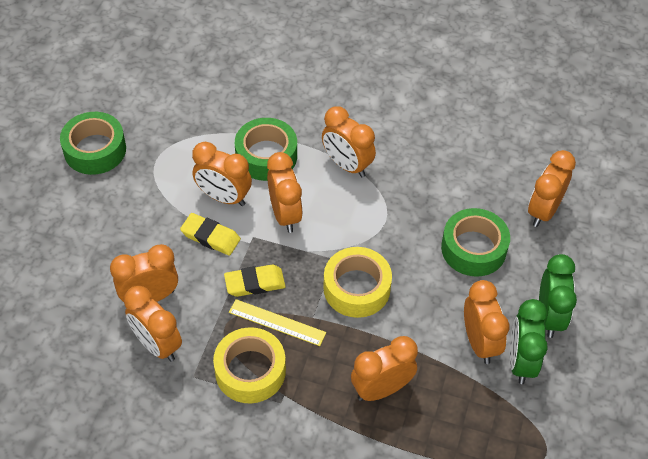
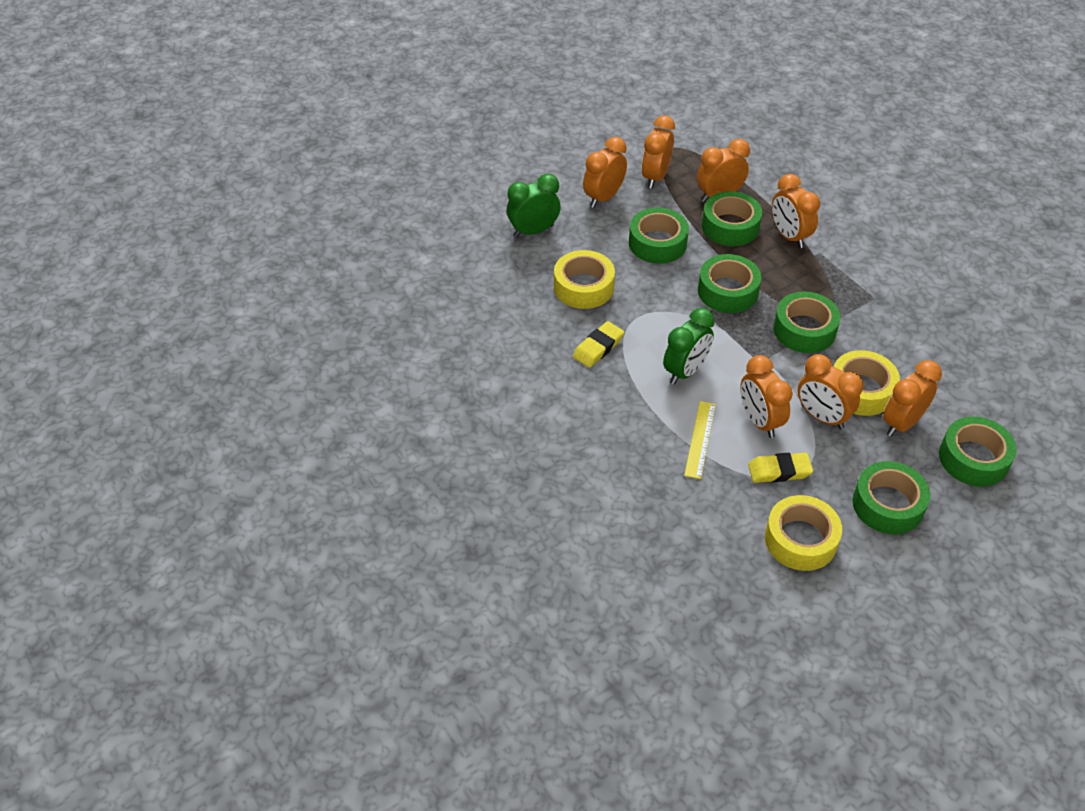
green tape: [60,112,126,175] [235,118,297,181] [441,208,510,277] = 3 -> [629,208,689,264] [698,254,762,313] [702,191,762,246] [773,291,841,353] [852,461,930,534] [939,416,1017,487] = 6
orange clock: [110,244,178,302] [124,286,182,362] [192,142,252,206] [267,152,303,233] [322,106,376,178] [351,336,418,401] [464,280,509,364] [528,150,576,227] = 8 -> [583,137,627,208] [642,115,675,188] [697,139,750,202] [740,355,793,438] [772,174,820,248] [798,354,864,429] [883,360,942,437] = 7
yellow tape: [213,327,286,403] [323,247,392,318] = 2 -> [554,250,615,309] [765,495,842,571] [834,350,900,416] = 3

